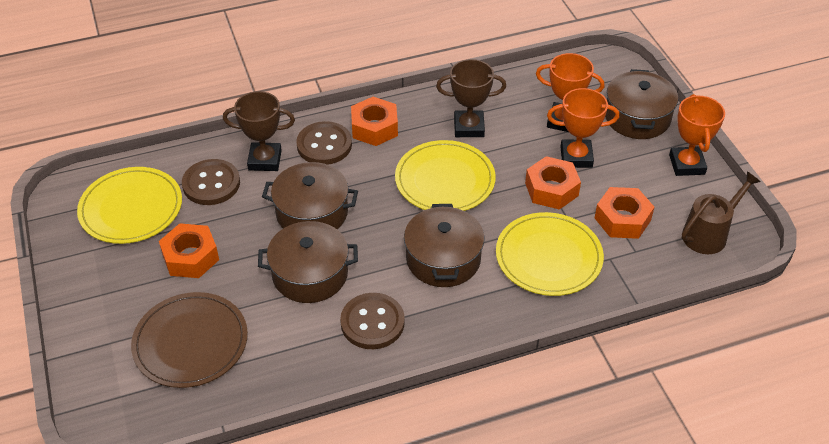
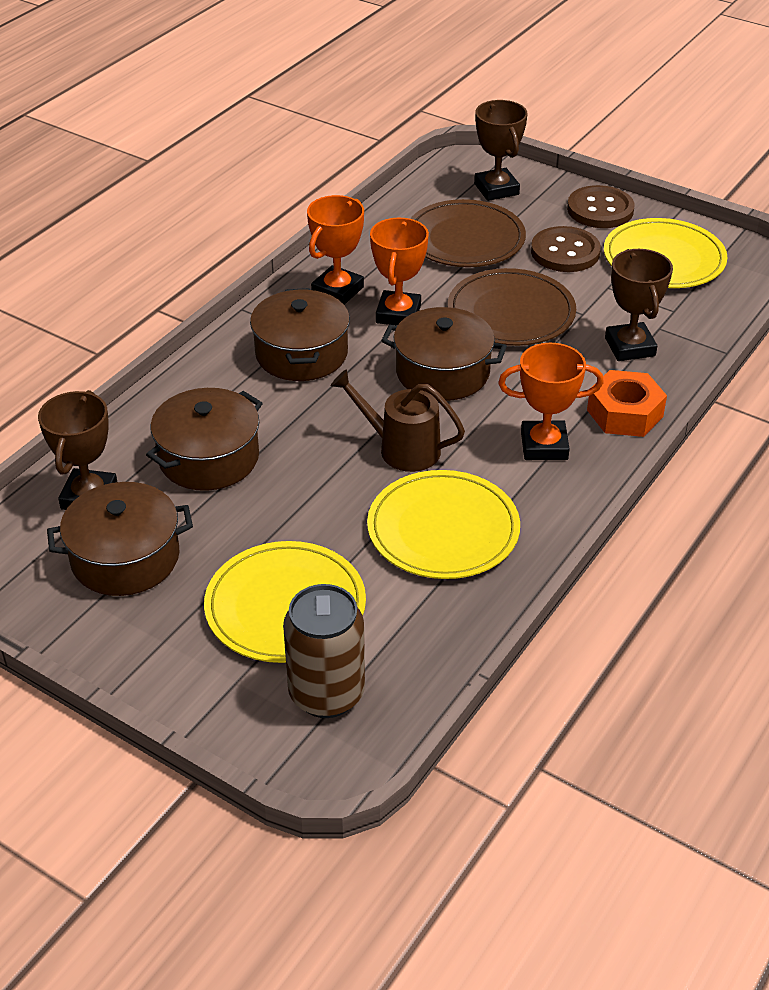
brown button: [182,159,240,205] [296,121,352,165] [340,293,405,349] = 3 -> [531,226,601,272] [567,185,635,228] = 2
brown can: none = 0 -> [283,584,365,718] = 1
brown plate: [131,292,248,388] = 1 -> [410,199,526,267] [448,268,576,346] = 2
brown trophy: [223,91,295,171] [436,59,506,137] = 2 -> [38,390,117,510] [474,100,528,201] [605,249,673,361] = 3
orange nut: [159,223,219,278] [351,97,398,146] [525,156,581,210] [595,187,654,239] = 4 -> [587,370,667,437] = 1

